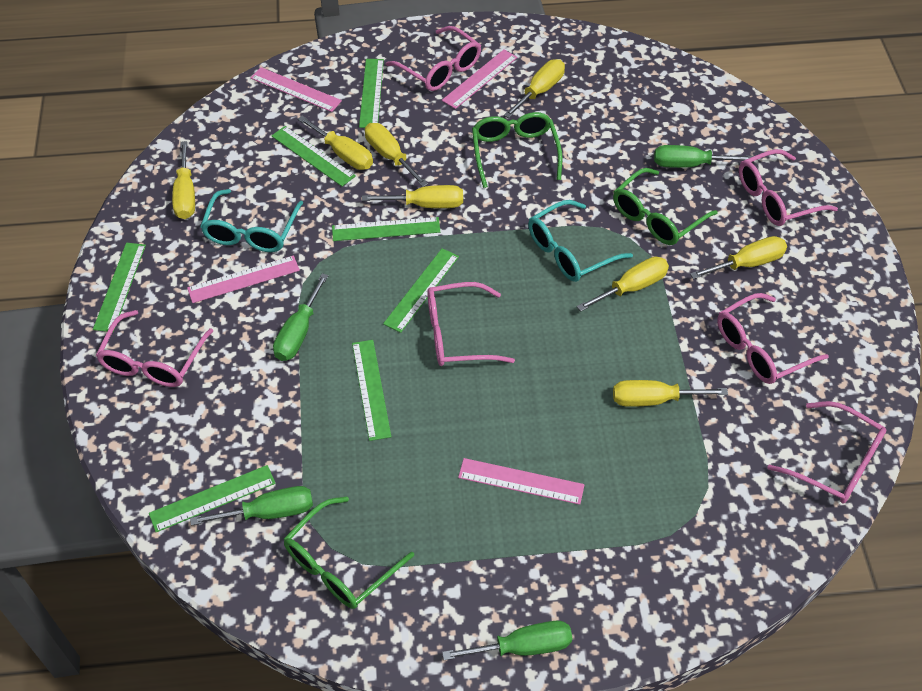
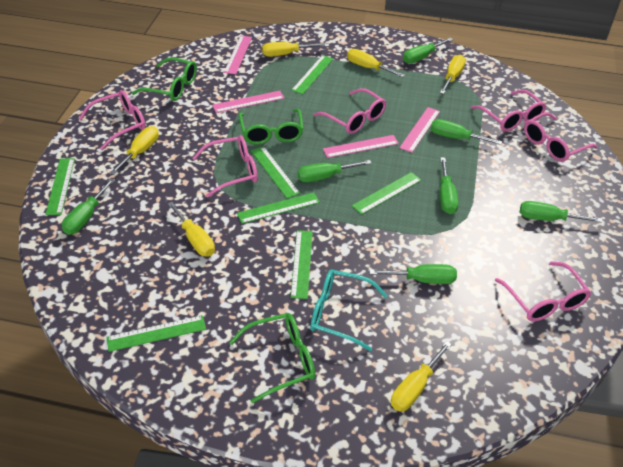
green screwdriver: [190,486,313,526] [273,273,329,361] [442,621,572,660] [654,145,754,168] = 4 -> [62,178,115,235] [298,160,372,182] [369,264,457,284] [403,38,453,64] [430,119,503,145] [440,157,459,214] [520,201,602,223] = 7
turquoise glasses: [200,189,303,252] [528,200,633,282] = 2 -> [310,269,388,351] = 1
yellow screwdriver: [172,141,195,219] [298,116,373,170] [362,185,463,208] [365,123,428,187] [504,59,565,118] [577,257,669,311] [613,380,728,407] [690,236,787,279] = 8 -> [110,126,159,175] [168,202,215,256] [262,42,325,57] [347,49,405,77] [391,341,452,411] [440,55,466,94] = 6

